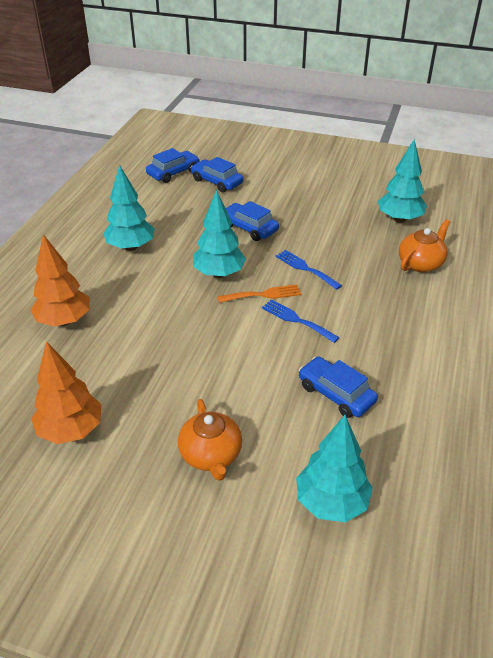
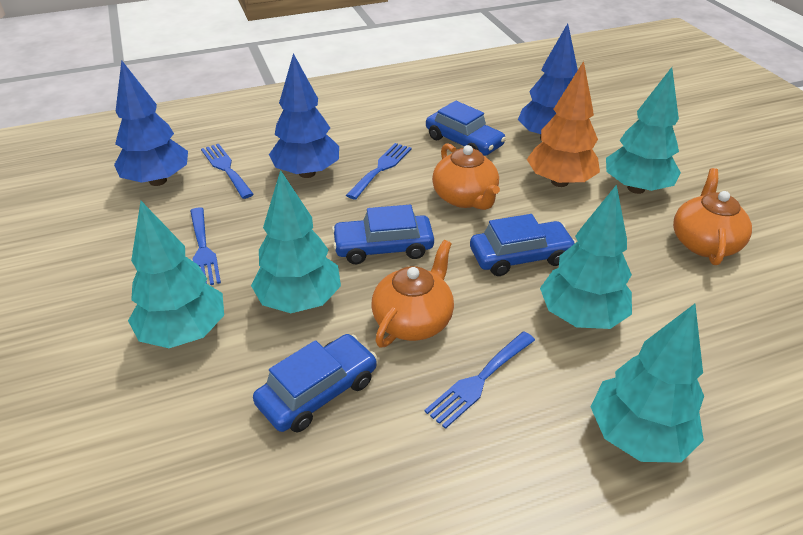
blue fork: [262,299,340,343] [275,250,342,290] = 2 -> [190,207,221,285] [201,144,254,199] [346,143,411,200] [424,331,535,429] = 4
blue tree: none = 0 -> [114,60,188,186] [269,53,339,178] [518,23,578,139] = 3
orange fork: [217,284,301,303] = 1 -> none = 0
orange teapot: [178,399,242,481] [399,219,450,272] = 2 -> [371,240,454,347] [432,143,500,210] [673,168,752,265] = 3
orange tree: [31,234,90,326] [31,341,102,444] = 2 -> [527,61,600,187] = 1
turquoise tree: [103,165,155,251] [193,190,246,278] [296,415,373,523] [378,139,427,223] = 4 -> [128,201,224,348] [251,170,341,313] [540,184,632,329] [591,304,704,463] [606,67,681,194] = 5

